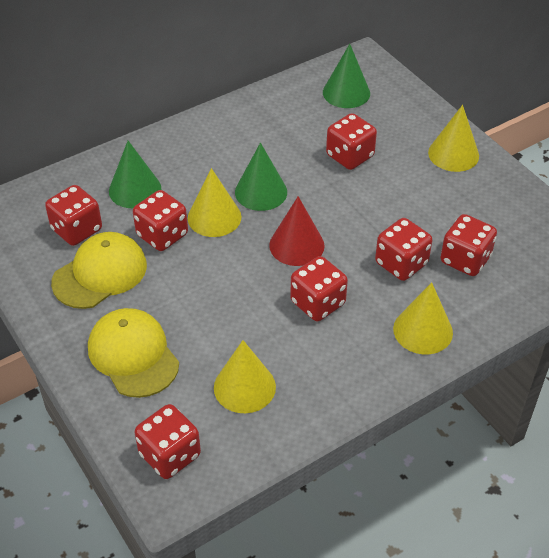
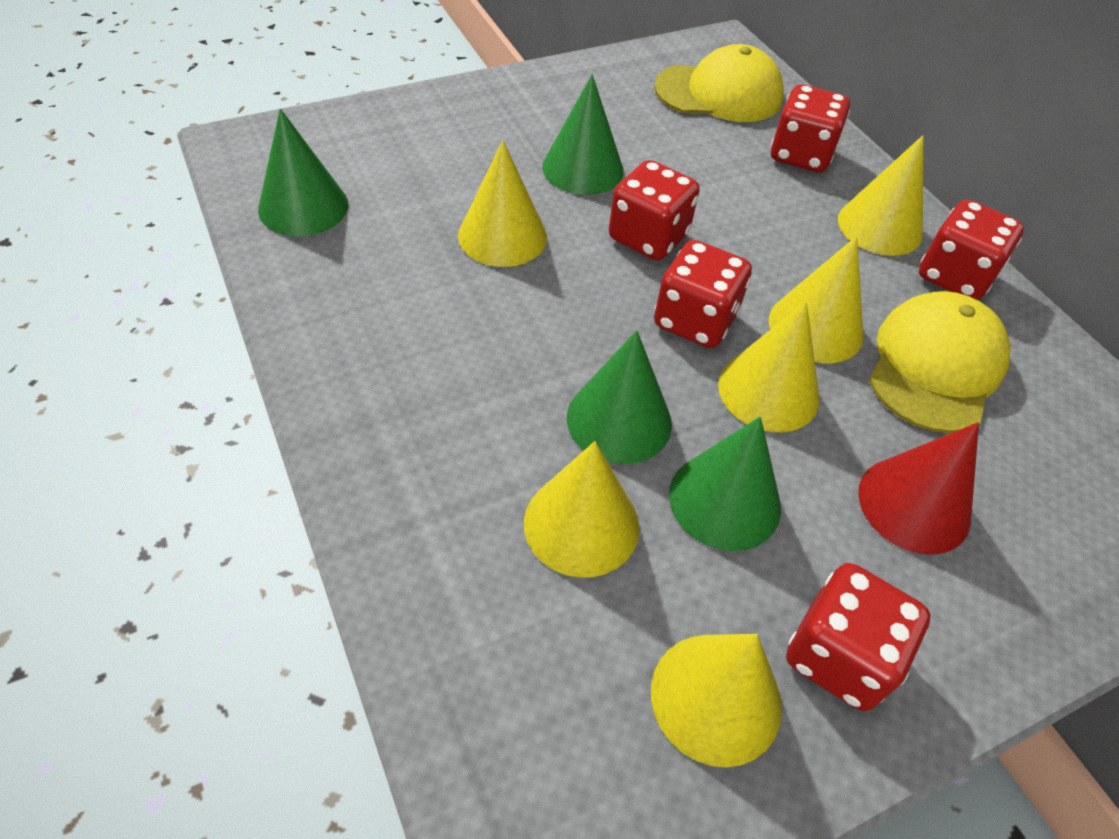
green cone: [109,141,161,208] [235,143,287,211] [323,44,370,108] = 3 -> [258,109,348,236] [542,74,624,195] [567,330,672,464] [669,417,781,551] = 4
red dice: [45,185,102,246] [133,190,188,251] [135,404,201,479] [290,256,348,321] [326,113,377,170] [375,218,432,281] [441,214,497,276] = 7 -> [609,160,700,260] [654,240,752,348] [771,84,850,172] [786,563,931,711] [919,200,1024,300] = 5
yellow cone: [188,168,241,237] [214,340,276,413] [393,282,453,354] [428,105,479,172] = 4 -> [458,140,547,267] [524,441,640,578] [651,634,782,767] [718,302,819,433] [769,236,864,363] [838,135,924,256] = 6

